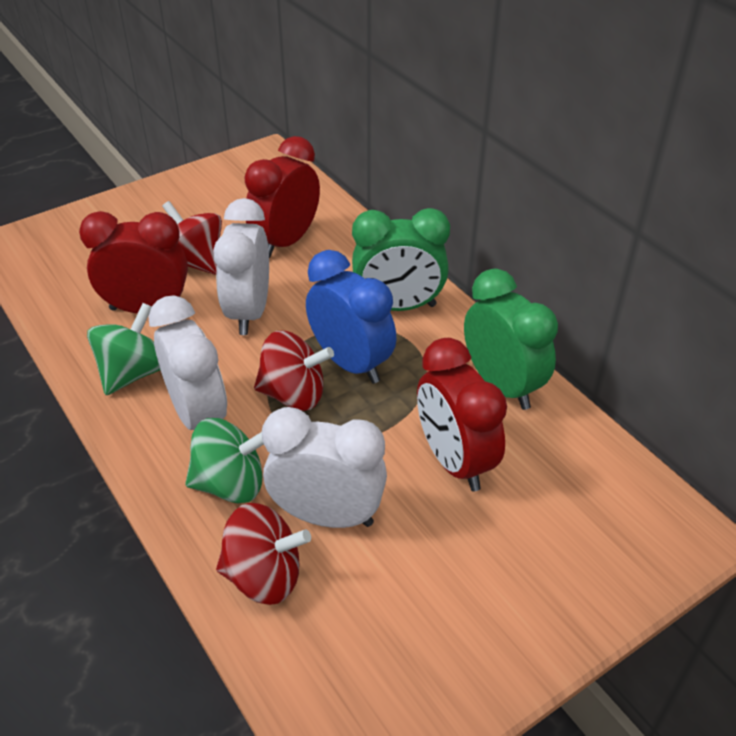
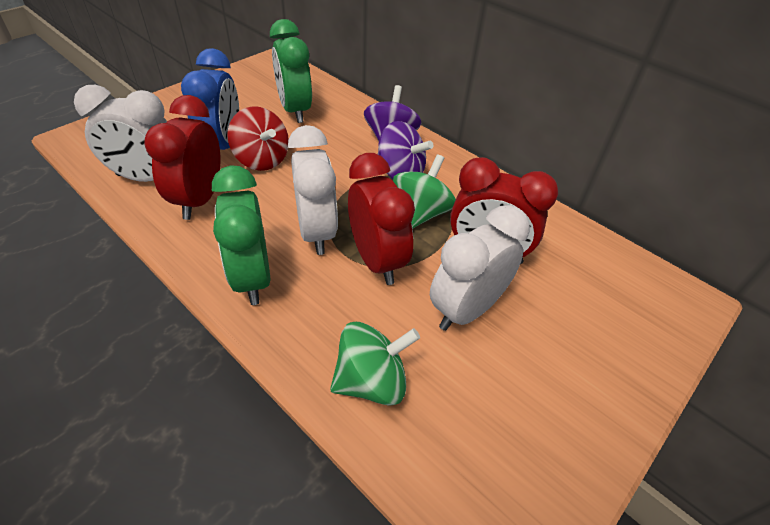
purple spinning top: none = 0 -> [364,85,422,141] [378,121,433,179] = 2
red spinning top: [162,201,222,275] [216,503,311,605] [254,331,334,411] = 3 -> [227,107,288,171] = 1

